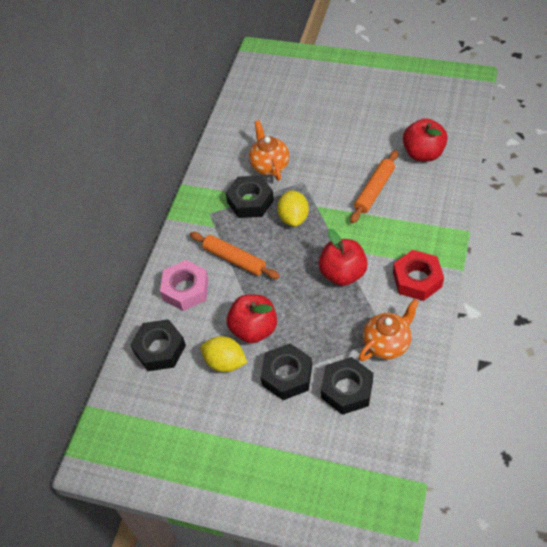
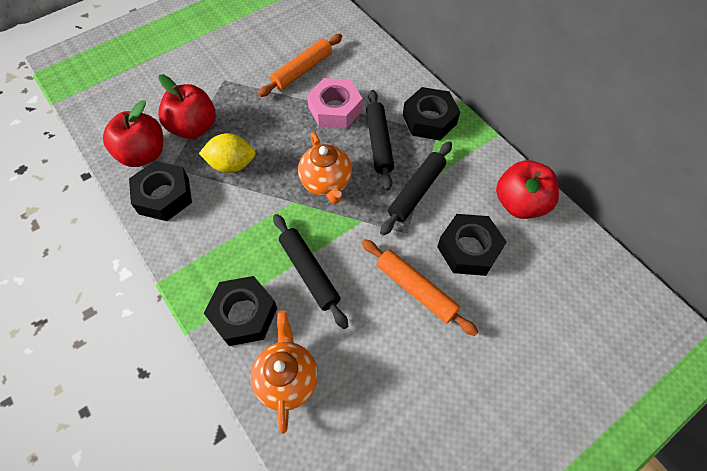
black rolling pin: none = 0 -> [273,214,348,329] [366,90,394,190] [380,141,452,236] = 3
red nut: [393,250,444,301] = 1 -> none = 0
yellow lemon: [201,336,247,372] [277,190,309,227] = 2 -> [199,133,256,173] = 1

